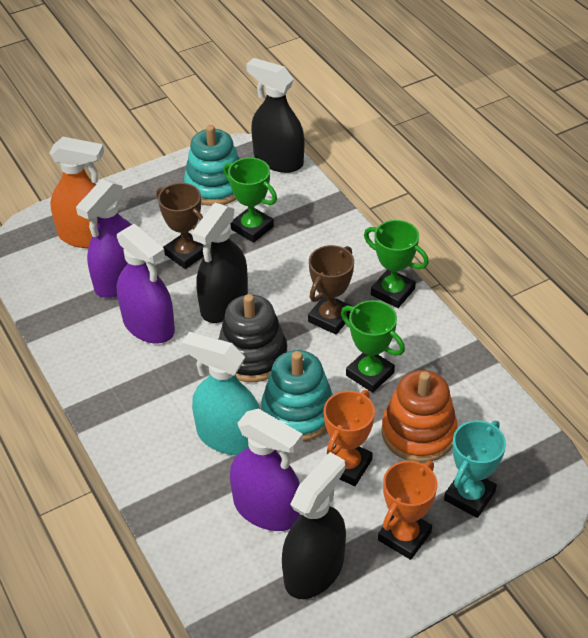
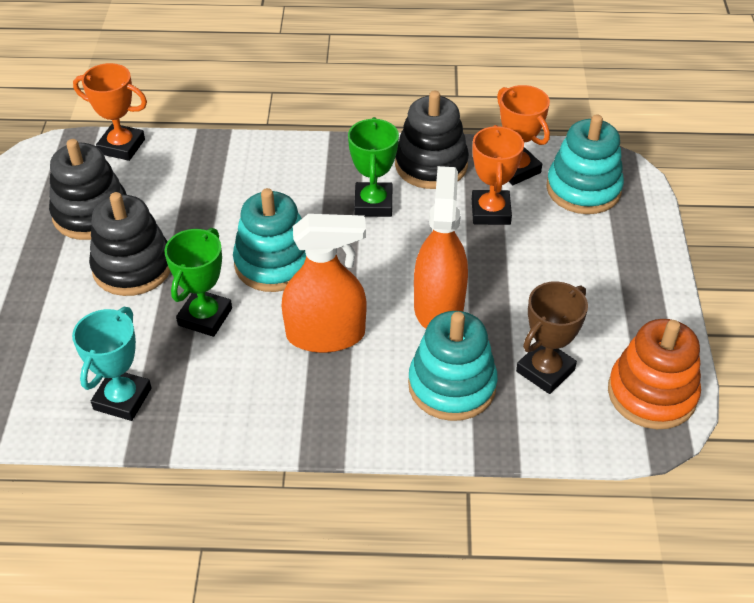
black spray bottle: [192,203,248,323] [246,58,304,173] [282,452,346,599] = 3 -> none = 0
black stacking toy: [219,294,287,382] = 1 -> [49,139,127,240] [89,192,171,296] [395,91,469,189] = 3
brown trophy: [156,183,204,269] [308,245,354,335] = 2 -> [516,281,588,394] = 1
green trophy: [223,157,277,243] [341,300,405,393] [364,220,429,308] = 3 -> [164,228,232,337] [348,117,399,217] = 2
orange spray bottle: [49,137,104,248] = 1 -> [282,214,367,353] [414,166,468,329] = 2
orange trophy: [324,390,375,486] [378,461,437,560] = 2 -> [73,63,147,161] [472,125,524,225] [497,85,550,185] = 3
purple spray bottle: [76,179,132,298] [117,224,175,344] [230,408,303,531] = 3 -> none = 0
turquoise spray bottle: [182,332,260,455] = 1 -> none = 0
turquoise stacking toy: [184,125,240,206] [261,350,333,441] = 2 -> [233,188,306,292] [408,311,498,421] [546,114,624,214] = 3

